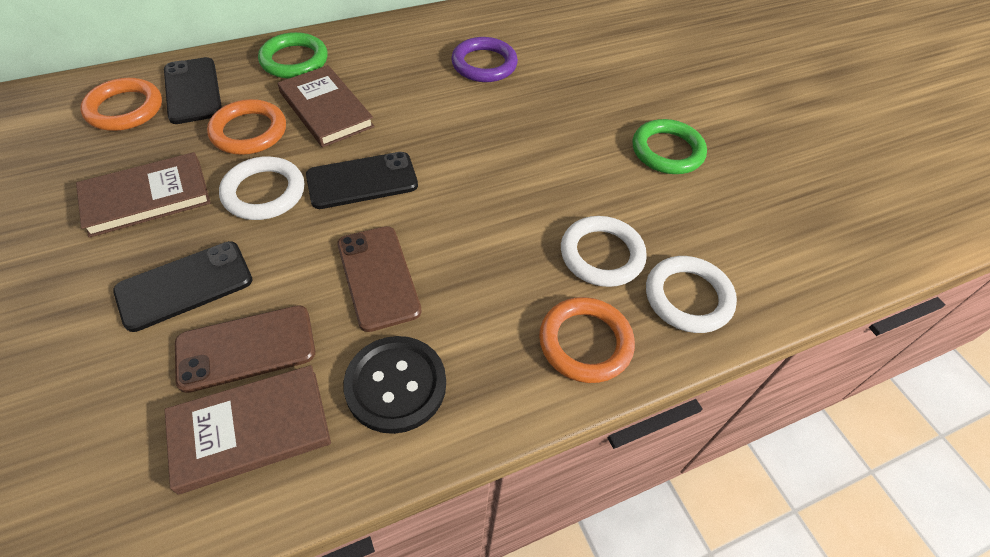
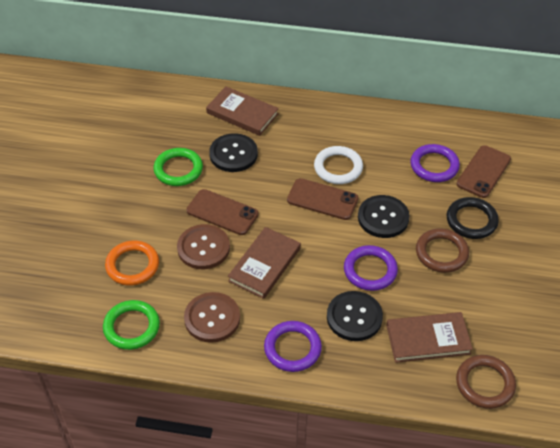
black button: [343,336,446,434] = 1 -> [209,133,258,172] [327,291,383,341] [358,195,410,238] = 3
black phone: [113,241,252,332] [164,57,222,124] [306,152,418,209] = 3 -> none = 0
black ring: none = 0 -> [447,197,499,239] = 1
brown button: none = 0 -> [177,224,230,269] [184,292,240,343] = 2
brown phone: [175,305,315,393] [337,226,422,332] = 2 -> [187,189,259,235] [287,178,358,220] [457,145,511,198] = 3
brown ring: none = 0 -> [416,229,469,273] [456,355,516,409] = 2
orange ring: [80,78,162,131] [207,99,286,155] [539,297,635,383] = 3 -> [105,241,159,286] = 1
purple ring: [451,37,518,82] = 1 -> [264,321,322,372] [344,245,398,291] [410,144,460,182] = 3
white ring: [219,156,304,220] [561,216,647,287] [646,256,737,333] = 3 -> [314,146,363,184] = 1

